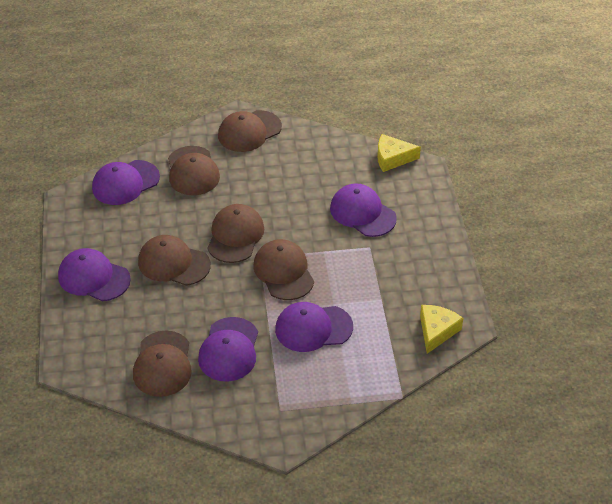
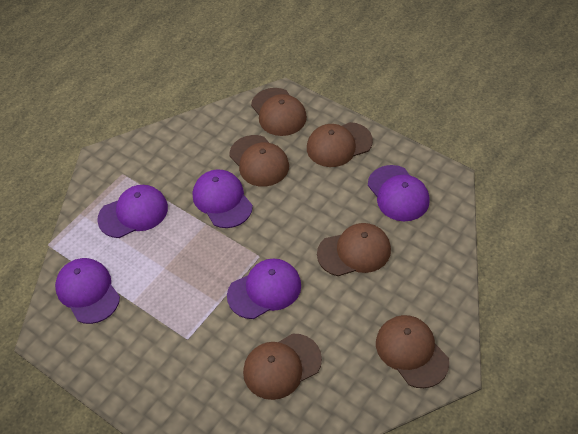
yellow cheese: [378,134,421,172] [420,305,463,354] = 2 -> none = 0

